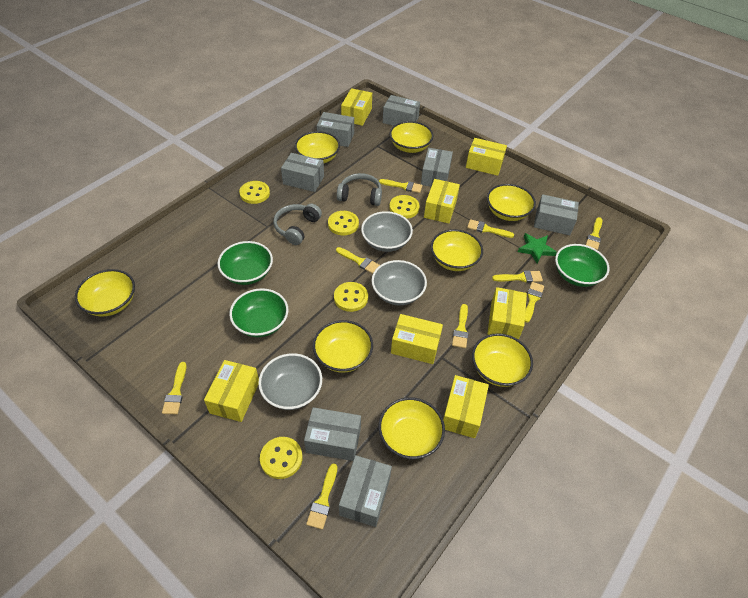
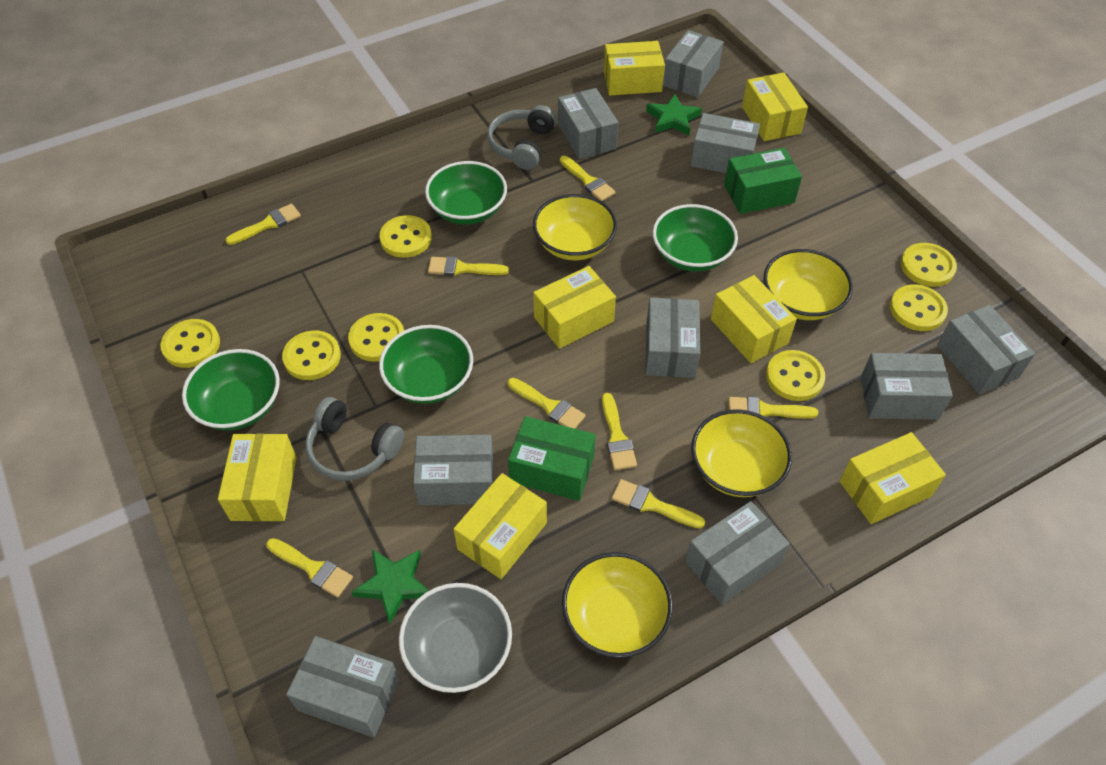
green bowl: [218,241,273,285] [229,288,288,337] [555,244,609,287] = 3 -> [182,349,280,430] [379,325,473,404] [425,161,507,225] [653,204,738,272] = 4
green box: none = 0 -> [508,416,596,501] [724,148,802,214] = 2
green star: [518,233,557,264] = 1 -> [352,549,429,624] [646,94,702,135] = 2
grey bowl: [258,353,322,410] [361,211,413,252] [371,260,427,305] = 3 -> [399,583,512,693] = 1
grey box: [281,153,324,192] [304,407,361,461] [317,112,354,147] [339,455,392,527] [383,95,420,126] [421,148,453,187] [534,194,579,235] = 7 -> [286,636,399,738] [413,435,494,505] [558,88,619,159] [646,298,700,378] [663,30,723,98] [685,501,790,605] [691,113,760,173] [860,353,953,420] [937,305,1035,395] = 9
yellow bowl: [75,269,135,316] [295,131,340,163] [313,320,373,372] [378,397,445,459] [390,121,434,153] [431,229,483,271] [472,333,533,387] [487,184,536,221] = 8 -> [533,194,617,260] [562,552,673,658] [691,409,792,497] [763,249,853,320] = 4
yellow brush: [162,362,186,414] [306,463,337,530] [336,247,380,274] [379,179,423,193] [452,304,468,348] [467,219,514,238] [492,270,543,283] [525,282,544,323] [586,217,602,250] = 9 -> [225,203,301,245] [266,538,353,598] [428,256,509,276] [508,378,586,429] [560,156,616,201] [602,393,637,470] [612,479,705,529] [728,397,818,419] = 8
yellow button: [239,181,270,204] [260,437,303,479] [328,211,359,235] [334,282,368,312] [389,195,420,219] = 5 -> [161,319,220,368] [282,330,341,380] [348,313,404,362] [379,215,432,258] [766,350,825,401] [890,285,948,331] [901,243,957,287] = 7

